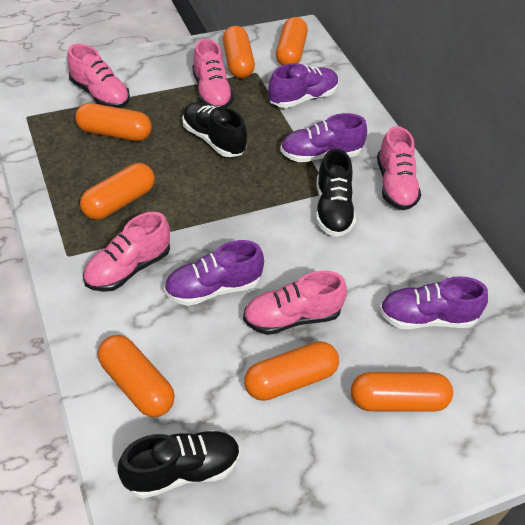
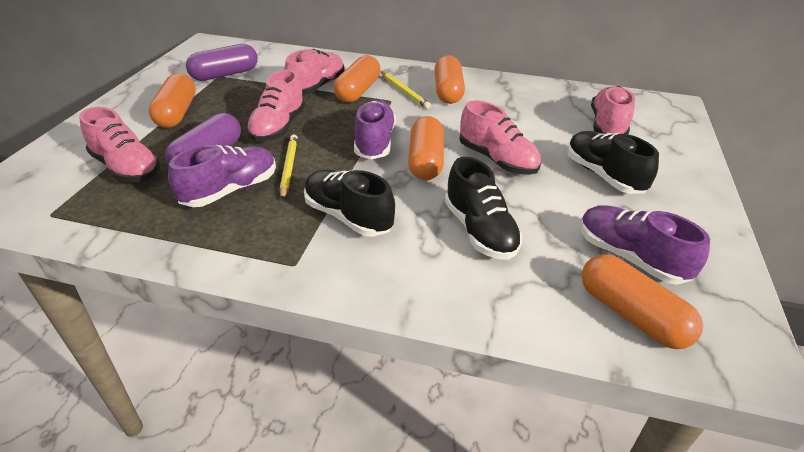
orange capsule: [75,103,152,141] [80,163,155,220] [98,335,175,417] [223,26,255,78] [244,341,339,401] [276,17,308,65] [351,372,453,412] = 7 -> [149,73,196,128] [334,55,381,103] [408,116,444,180] [435,55,465,104] [582,254,703,349] = 5
purple capsule: none = 0 -> [165,113,241,165] [186,44,258,81] = 2
purple shoe: [164,240,264,306] [268,63,339,108] [280,113,367,162] [379,276,488,329] = 4 -> [168,145,276,207] [354,100,396,159] [580,205,710,285] = 3
yellow pencil: none = 0 -> [280,134,298,200] [381,71,431,109] = 2

